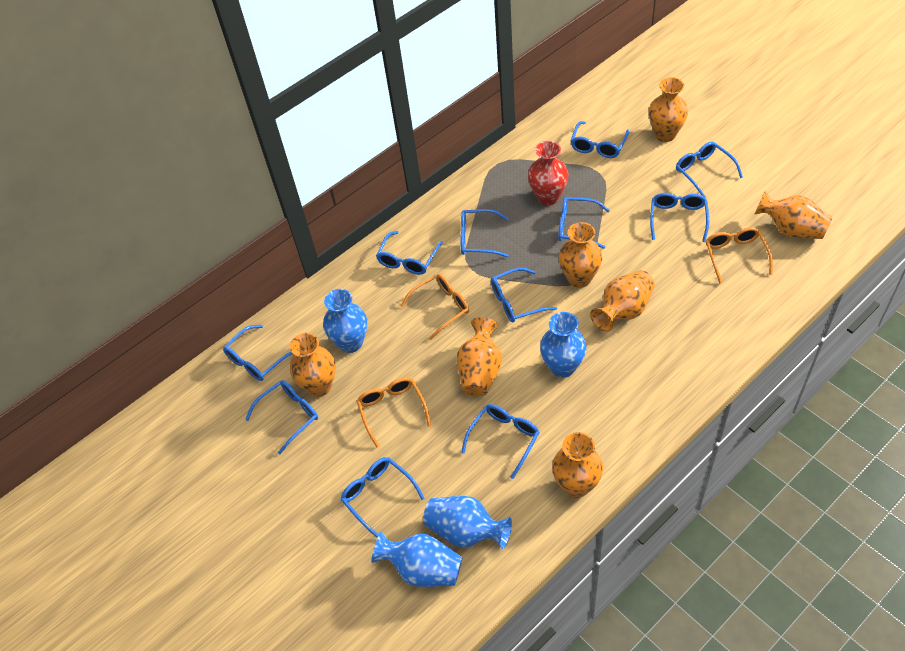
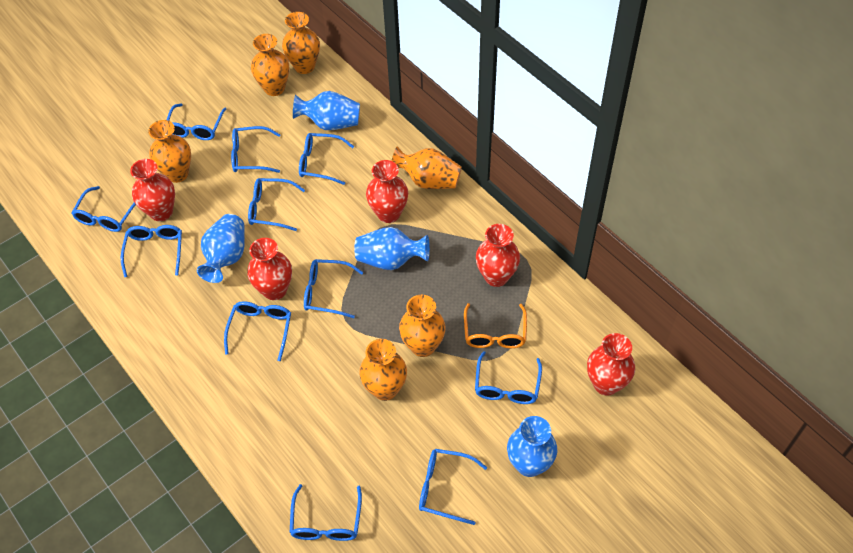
orange glasses: [357,377,431,447] [401,274,469,340] [706,227,773,284] = 3 -> [464,303,527,348] = 1
orange vase: [290,333,336,397] [457,317,502,396] [552,432,603,498] [559,222,602,288] [590,270,655,332] [649,77,688,142] [754,191,832,239] = 7 -> [148,120,191,183] [251,34,289,96] [282,12,320,74] [359,339,407,401] [391,146,462,189] [399,295,446,357] = 6
red vase: [528,141,568,205] = 1 -> [130,159,175,221] [247,238,292,300] [366,160,408,223] [476,224,520,287] [587,333,635,396] = 5

